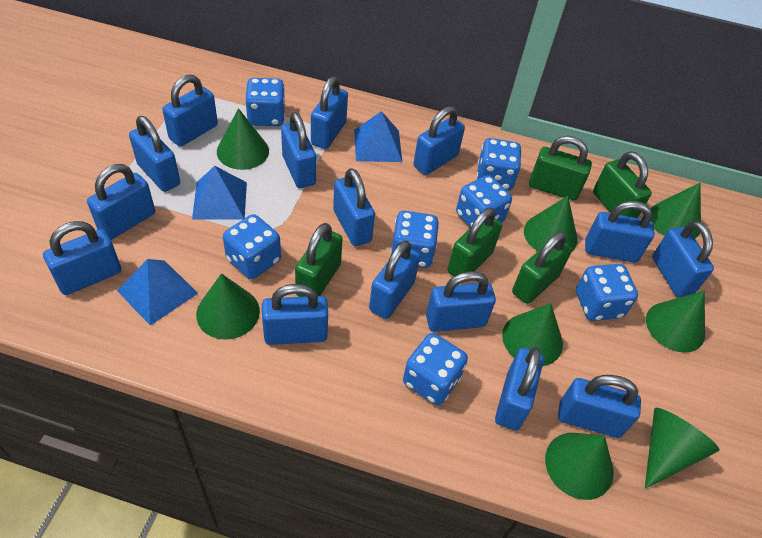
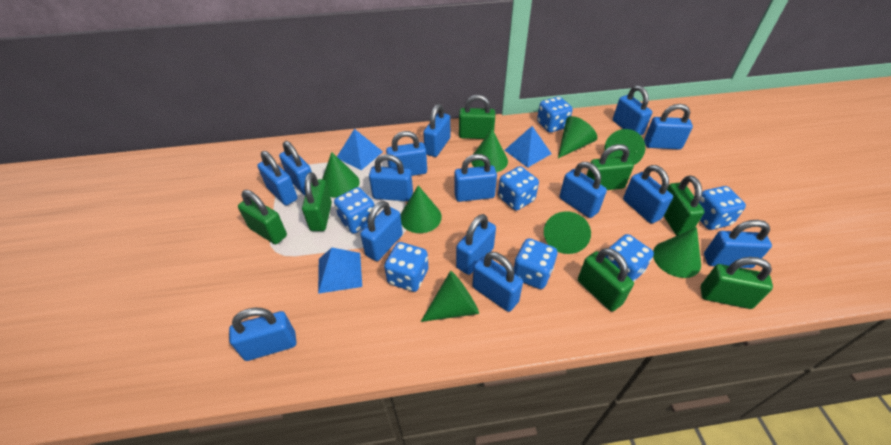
green padlock: [295,223,343,297] [448,207,502,276] [512,231,572,304] [529,136,592,201] [593,151,652,218] = 5 -> [238,190,287,244] [302,172,332,231] [459,95,495,139] [578,248,634,312] [586,144,634,190] [664,175,705,236] [701,257,773,309] = 7

